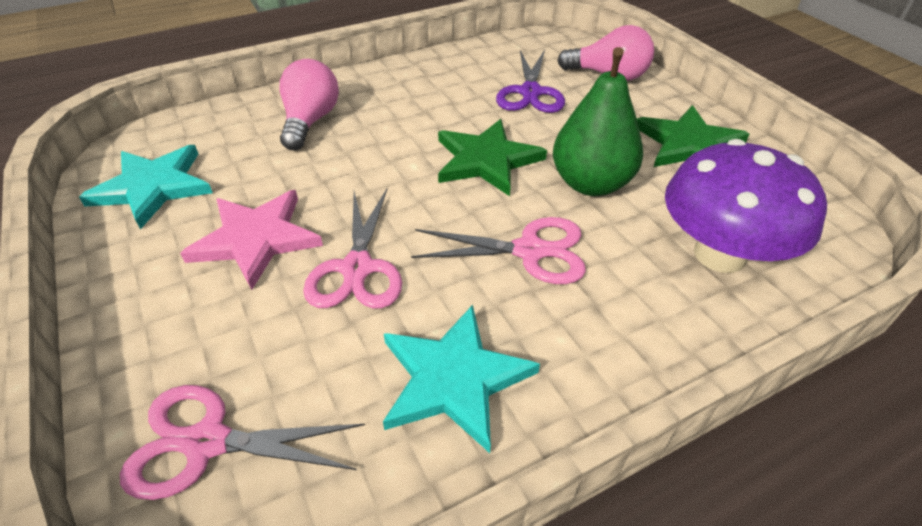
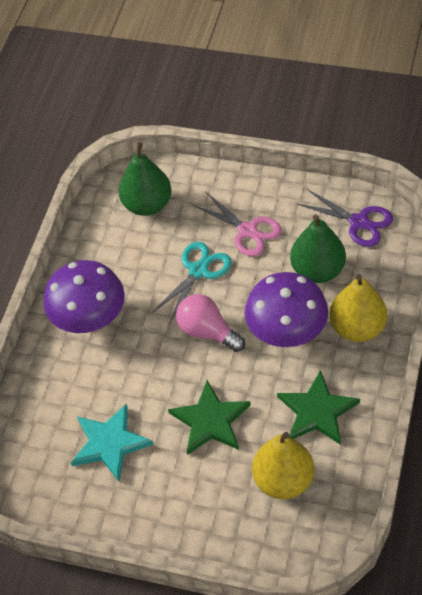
green pear: [553,47,643,196] = 1 -> [119,142,171,216] [290,214,346,283] = 2
pink light bulb: [279,59,339,150] [557,25,654,81] = 2 -> [176,294,245,352] = 1
pink scissors: [120,385,365,500] [303,189,402,309] [411,217,586,284] = 3 -> [193,192,282,256] = 1
pink star: [180,190,323,290] = 1 -> none = 0
purple mushroom: [665,139,827,273] = 1 -> [44,260,125,333] [245,272,328,347] = 2
turquoise scissors: none = 0 -> [152,242,232,322] = 1
turquoise star: [79,145,213,230] [383,305,540,453] = 2 -> [71,403,153,481] = 1
yellow pear: none = 0 -> [252,432,314,499] [330,274,387,342] = 2

